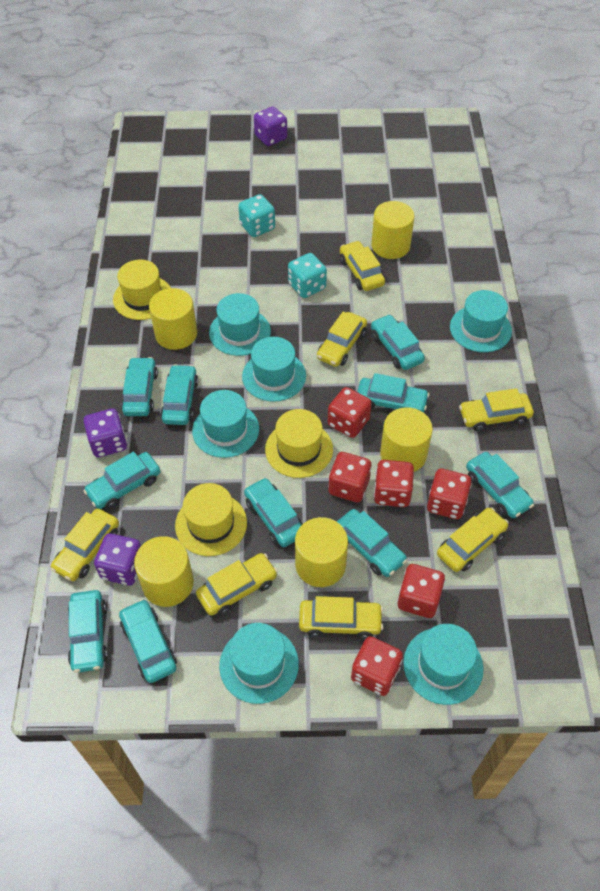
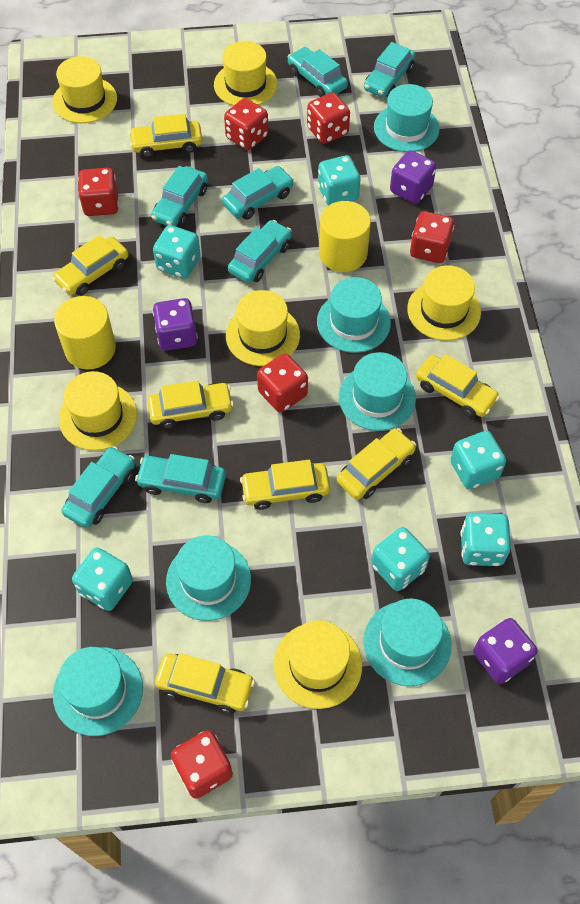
turquoise car: [68,590,108,673] [84,452,160,510] [119,599,177,683] [121,357,158,416] [160,364,198,425] [244,478,303,547] [337,509,407,577] [357,373,430,413] [371,314,425,370] [466,452,534,518] = 10 -> [62,446,135,528] [135,454,226,503] [151,166,208,226] [222,166,294,220] [228,220,292,283] [287,47,348,97] [364,42,416,97] = 7
turquoise dice: [238,194,275,237] [288,253,327,298] = 2 -> [72,547,133,611] [153,225,201,279] [318,155,361,206] [371,527,430,591] [450,431,506,489] [460,513,511,566] = 6
yellow cylinder: [134,536,194,607] [149,288,197,350] [295,517,348,587] [371,201,415,259] [380,407,433,472] = 5 -> [54,296,116,370] [319,201,371,272] = 2
yellow hat: [113,260,171,320] [175,483,247,556] [265,409,333,478] = 3 -> [52,56,117,123] [59,371,137,451] [214,41,278,106] [226,290,300,366] [273,620,362,709] [407,265,481,341] = 6

